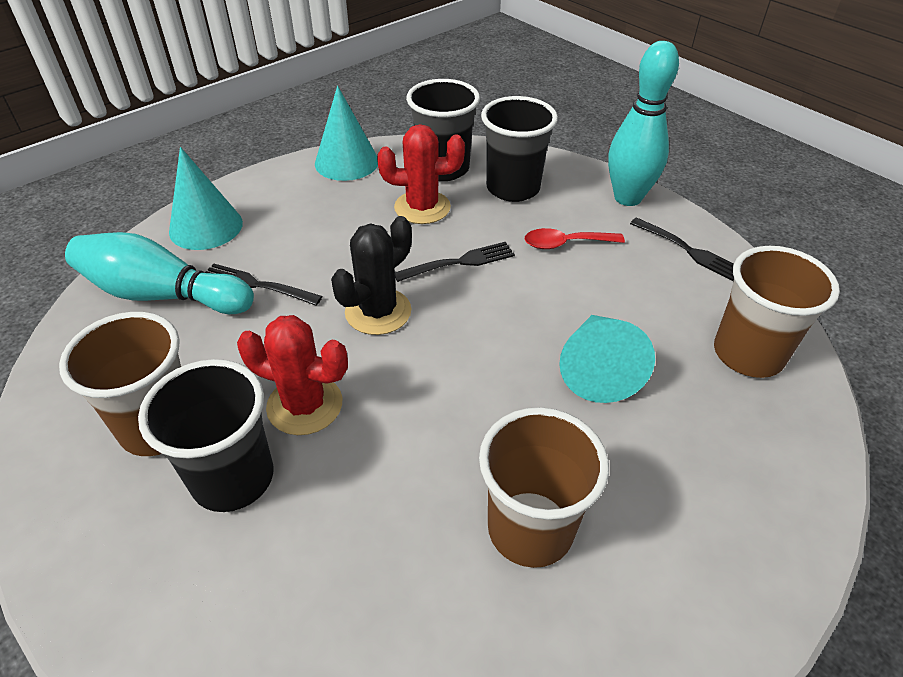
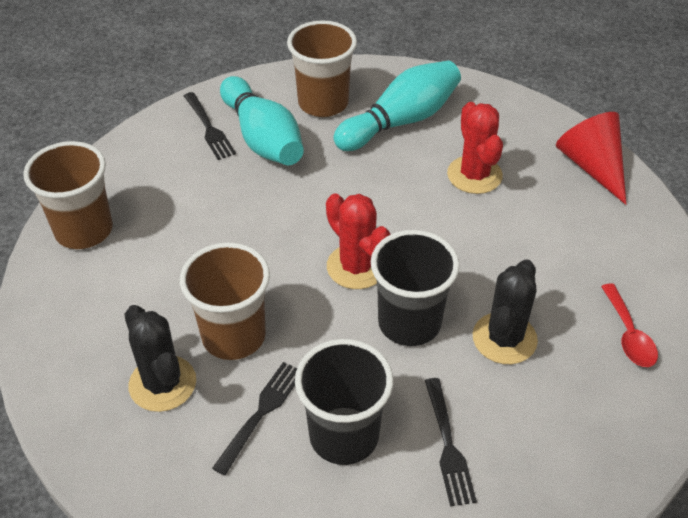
black cactus: [331,216,412,335] = 1 -> [124,305,196,412] [473,259,538,364] = 2
black cup: [138,359,274,512] [406,79,480,181] [481,96,558,202] = 3 -> [295,339,393,465] [371,230,460,346] = 2
red cone: none = 0 -> [556,112,626,205] = 1
turquoise cone: [169,147,243,250] [315,86,378,181] [559,315,655,403] = 3 -> none = 0

